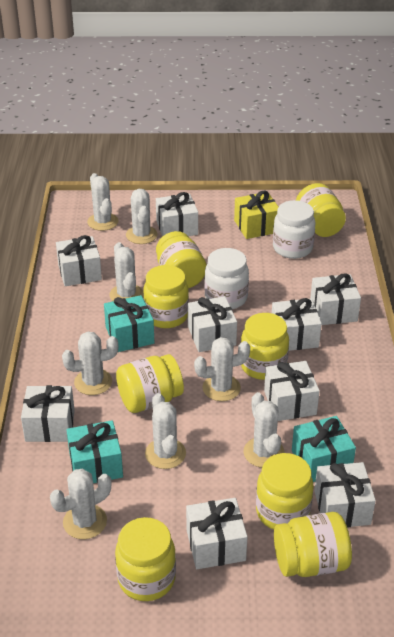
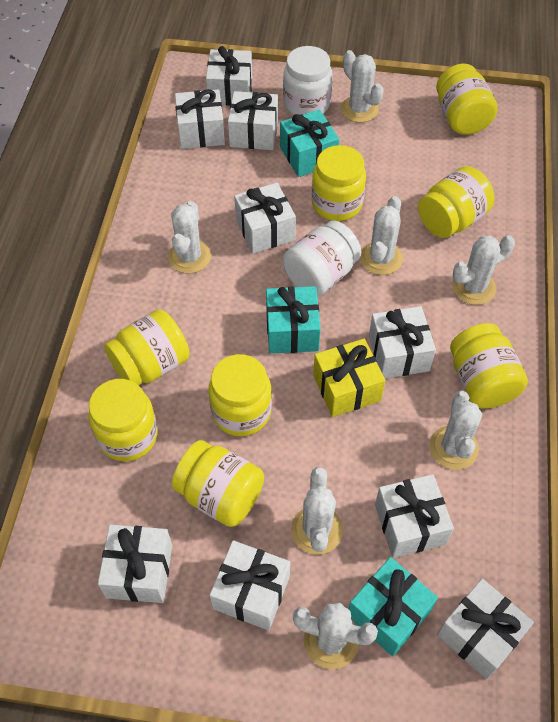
white cactus: [50,469,111,539] [62,331,118,395] [87,173,119,231] [109,242,144,301] [126,189,158,244] [145,393,186,469] [194,337,250,401] [243,392,285,468] = 8 -> [168,201,211,274] [291,467,343,555] [293,603,378,669] [341,50,384,123] [360,196,403,275] [430,391,482,470] [452,235,515,305] = 7

